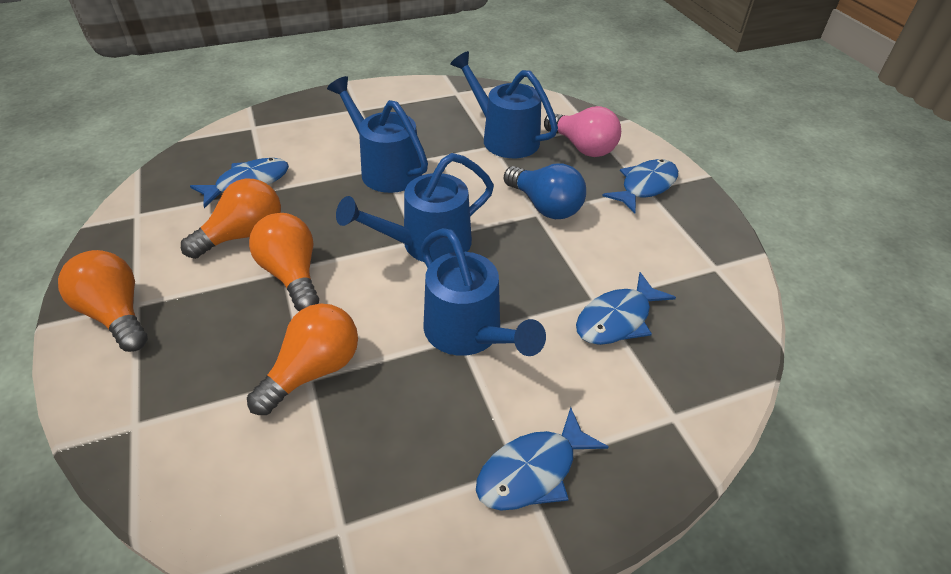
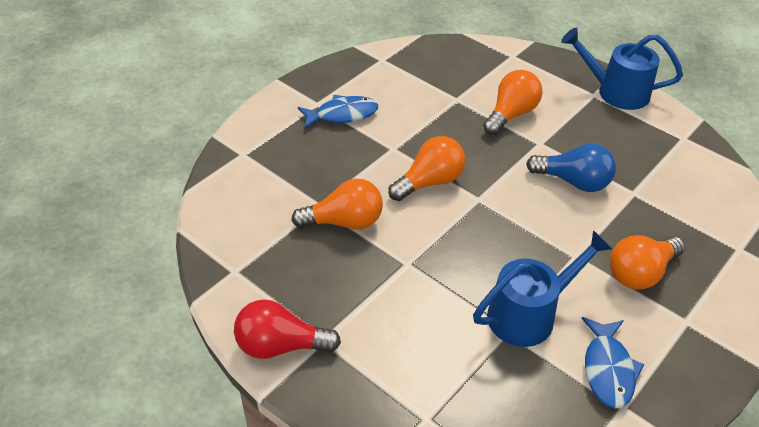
blue fish: [190,158,289,208] [476,407,609,510] [576,272,676,345] [602,159,678,214] = 4 -> [298,95,378,129] [581,317,644,408] = 2
blue watering can: [327,76,428,193] [336,153,494,262] [421,228,546,356] [450,51,558,158] = 4 -> [473,230,612,347] [561,28,683,110] = 2
pink light bulb: [544,106,621,157] = 1 -> none = 0
red light bulb: none = 0 -> [234,299,341,359] = 1

